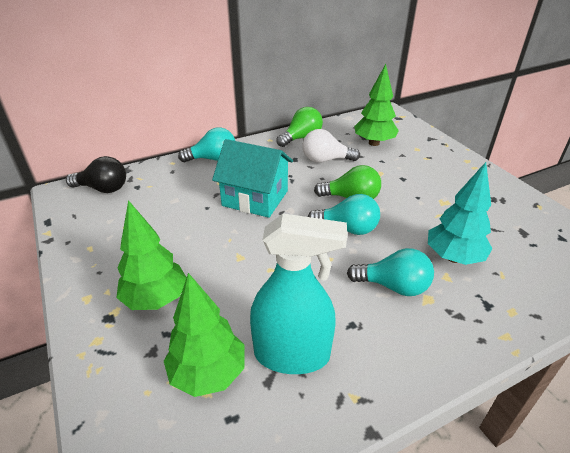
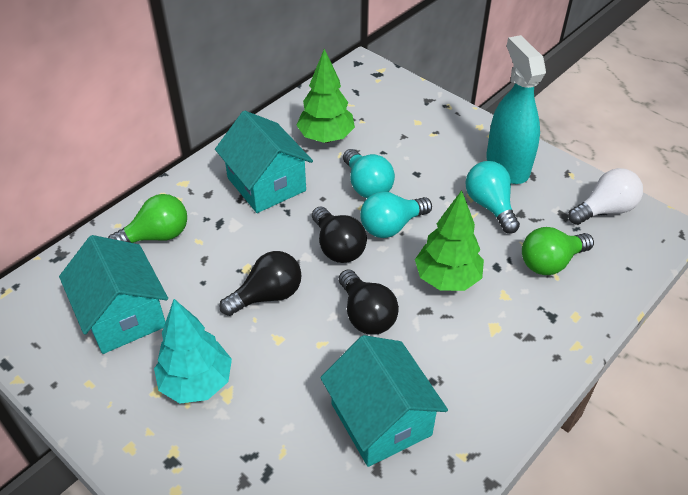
black light bulb: [66,156,126,193] = 1 -> [219,251,302,316] [312,206,367,263] [339,269,399,335] = 3
green tree: [116,200,187,310] [164,273,244,397] [354,64,399,146] = 3 -> [296,49,355,143] [415,190,484,291] = 2
turquoise house: [212,139,293,218] = 1 -> [59,235,168,354] [215,111,313,213] [320,335,448,467] = 3

